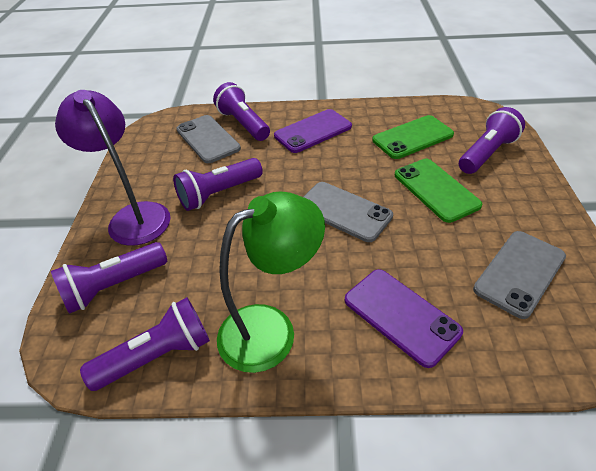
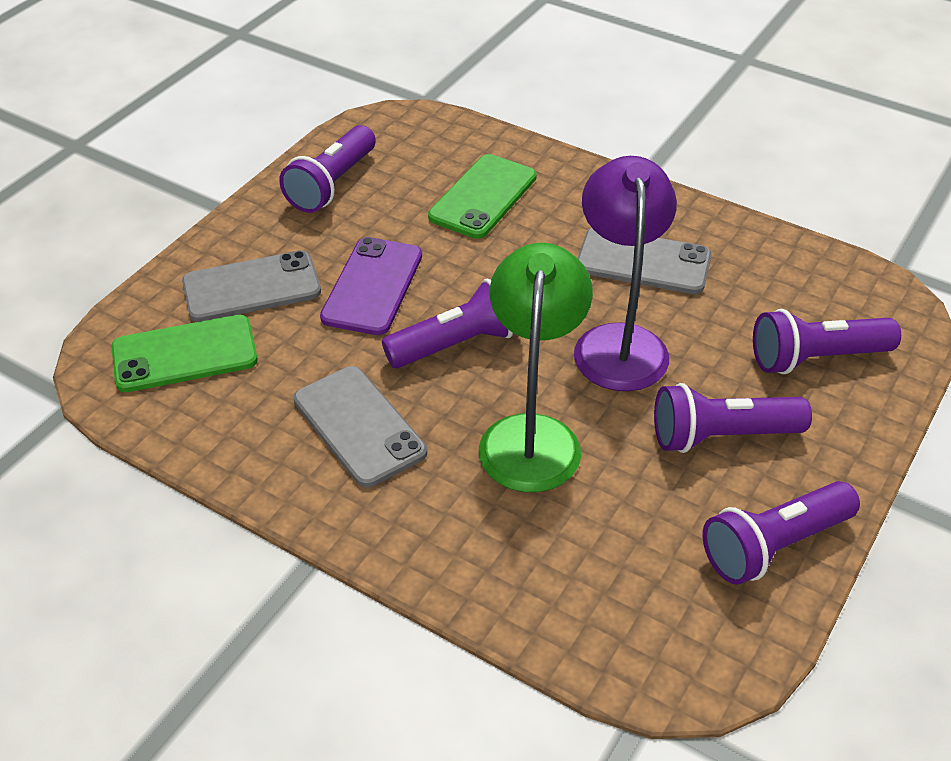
purple phone: [274,109,352,153] [345,269,463,368] = 2 -> [320,237,422,335] = 1

